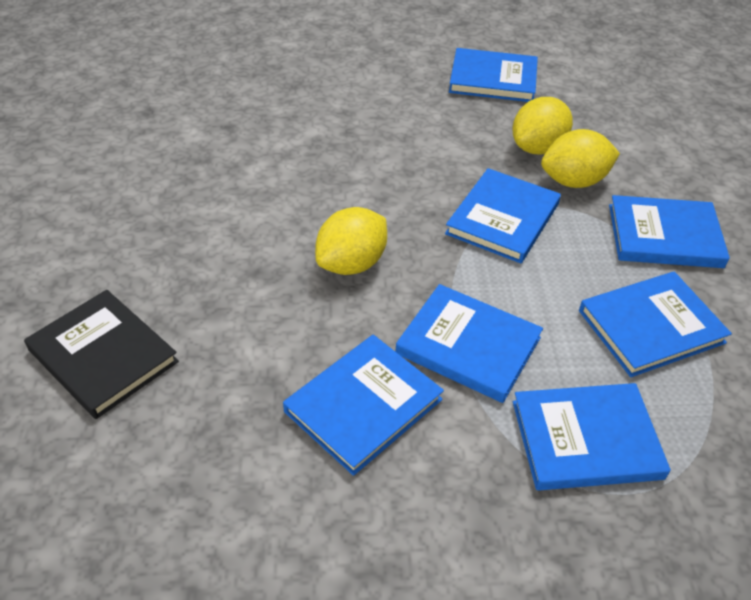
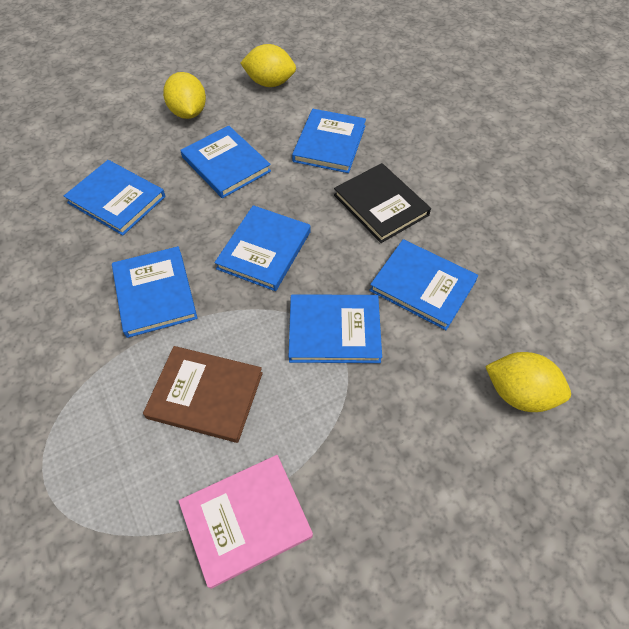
brown book: none = 0 -> [143,346,263,443] = 1
pink book: none = 0 -> [178,455,313,589] = 1

